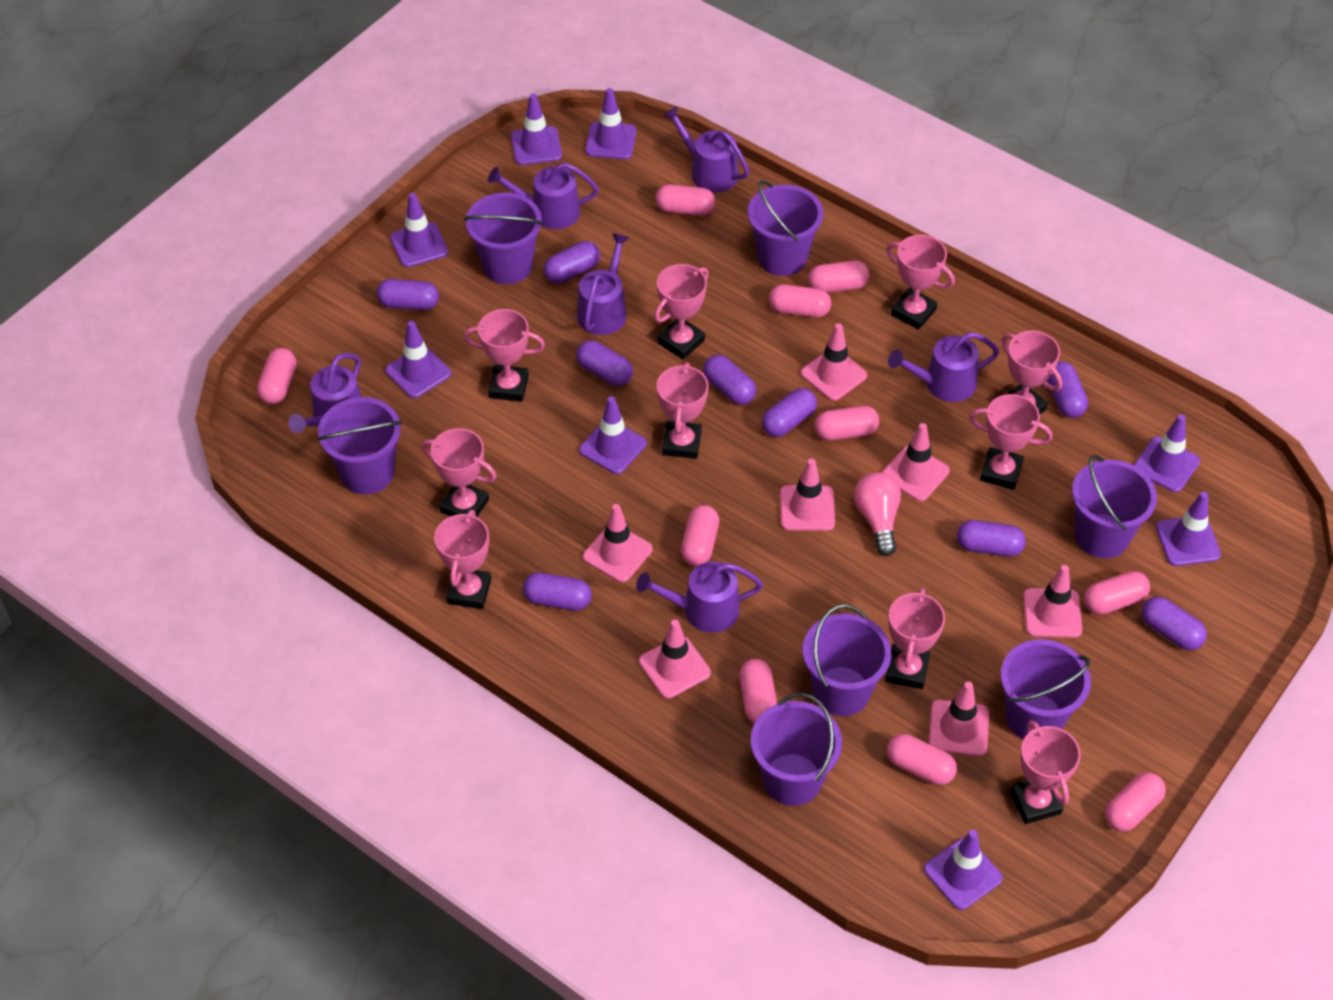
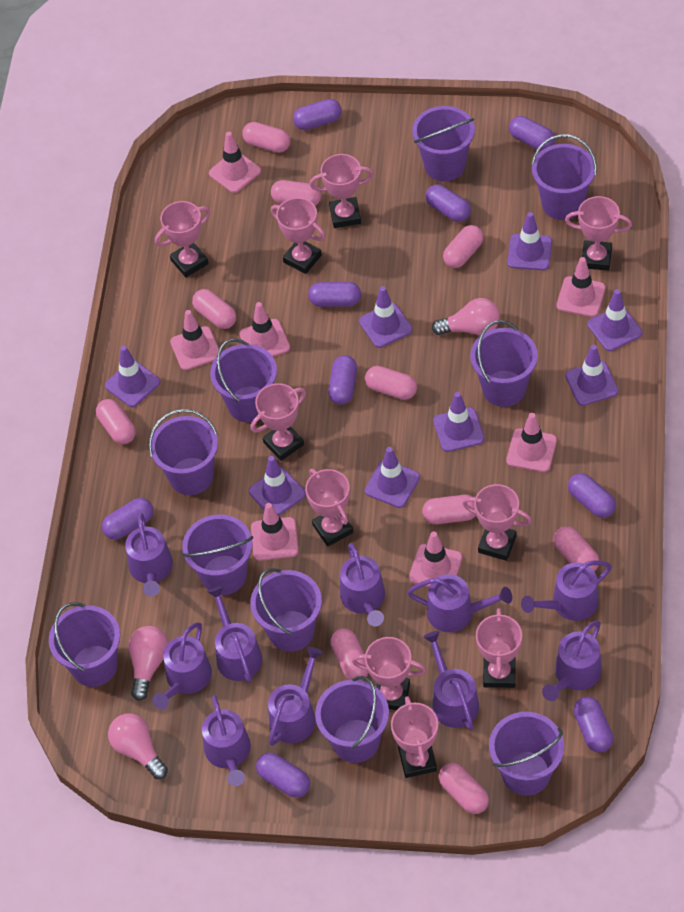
pink light bulb: [854,472,901,556] = 1 -> [108,713,168,779] [128,626,168,701] [432,298,500,335] = 3
purple bucket: [317,397,402,494] [464,193,543,284] [748,180,824,276] [751,693,842,806] [803,604,892,716] [1001,639,1091,740] [1072,455,1157,558] = 7 -> [49,602,120,687] [149,409,218,495] [182,514,253,595] [210,339,277,423] [250,568,322,652] [315,676,389,763] [412,106,475,181] [470,320,538,407] [489,712,564,796] [531,134,597,220] = 10
purple watering can: [288,353,361,433] [488,163,599,229] [577,233,630,335] [636,562,763,633] [663,106,750,193] [888,332,999,402] = 6 -> [125,513,173,597] [153,622,212,709] [202,695,251,786] [207,586,262,683] [268,647,323,746] [340,543,385,626] [407,574,512,632] [423,631,479,730] [521,560,612,621] [542,621,602,701] = 10

